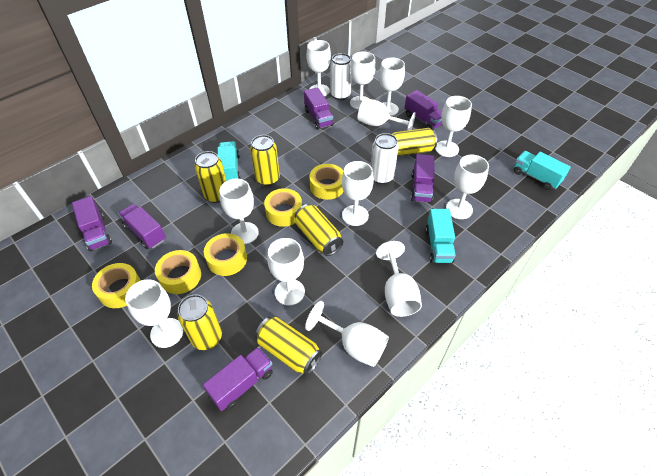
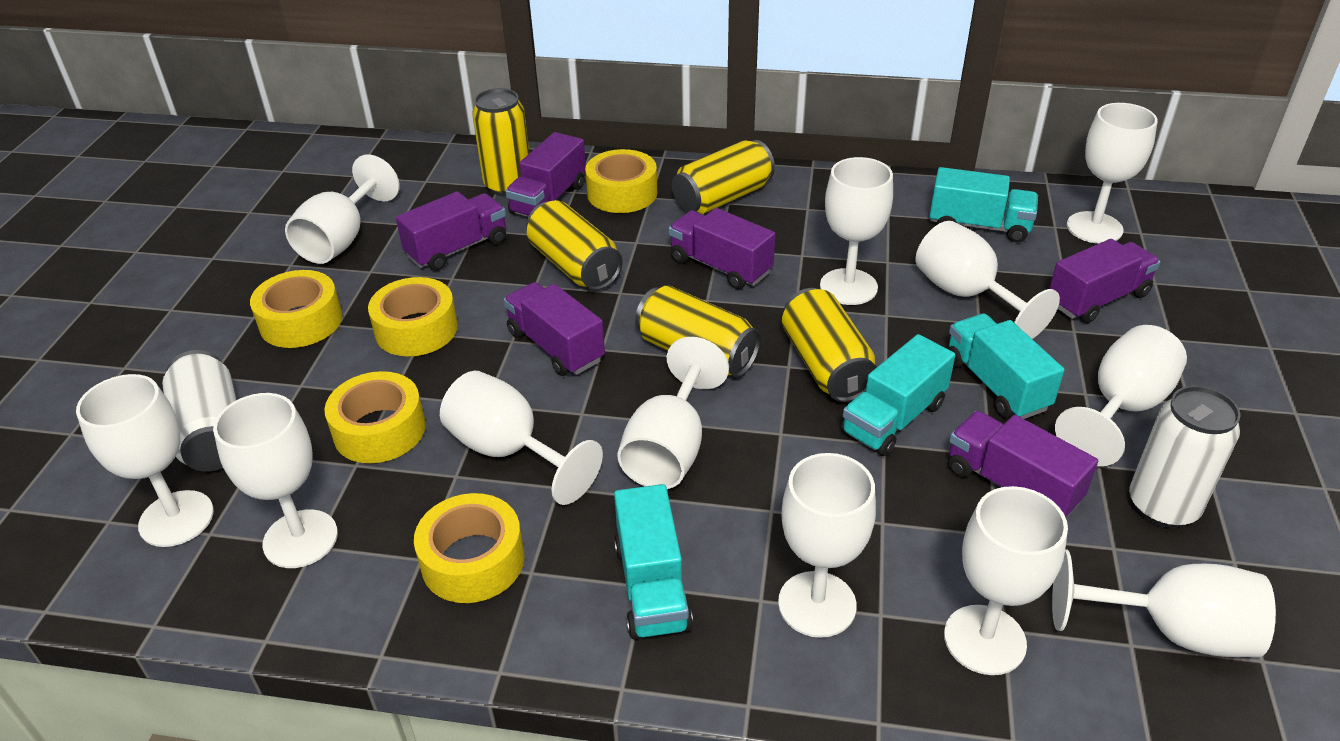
turquoise truck: [217,141,240,181] [426,209,456,263] [514,151,571,190] = 3 -> [614,484,693,639] [841,334,955,456] [930,167,1038,242] [947,314,1064,419] = 4
yellow can: [177,294,222,350] [195,151,226,203] [250,135,280,186] [255,317,323,376] [295,204,343,256] [392,128,437,156] = 6 -> [472,88,529,197] [526,200,623,290] [635,285,761,378] [672,140,775,214] [782,288,877,402] = 5

